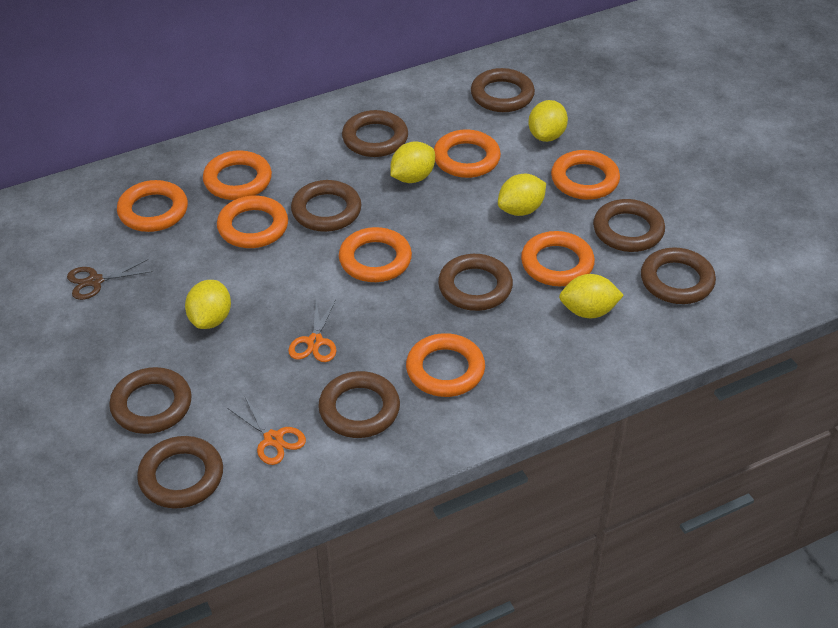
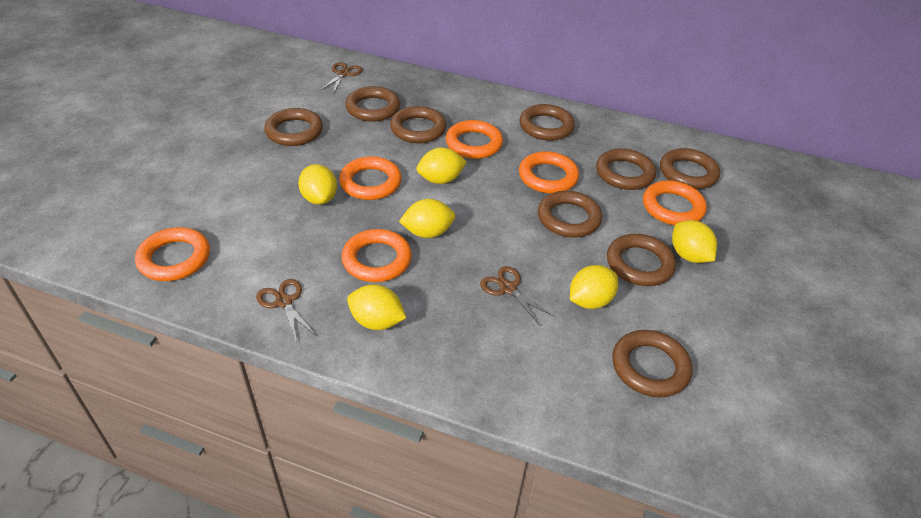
brown scissors: [67,259,153,300] = 1 -> [256,279,317,343] [320,62,363,93] [480,266,554,324] = 3
orange ring: [117,180,188,232] [203,150,272,200] [217,195,288,248] [339,227,412,282] [406,333,485,397] [434,129,501,178] [521,231,595,286] [551,150,620,200] = 8 -> [135,227,210,281] [339,156,402,200] [341,229,412,282] [446,120,503,159] [519,151,579,193] [643,181,707,225] = 6
orange scissors: [227,396,306,465] [288,299,336,362] = 2 -> none = 0
yellow lemon: [185,280,231,329] [390,141,435,183] [498,174,546,216] [528,100,568,142] [559,274,624,318] = 5 -> [298,164,337,205] [347,284,406,330] [399,199,455,238] [417,147,467,184] [570,265,618,309] [672,220,717,263] = 6

